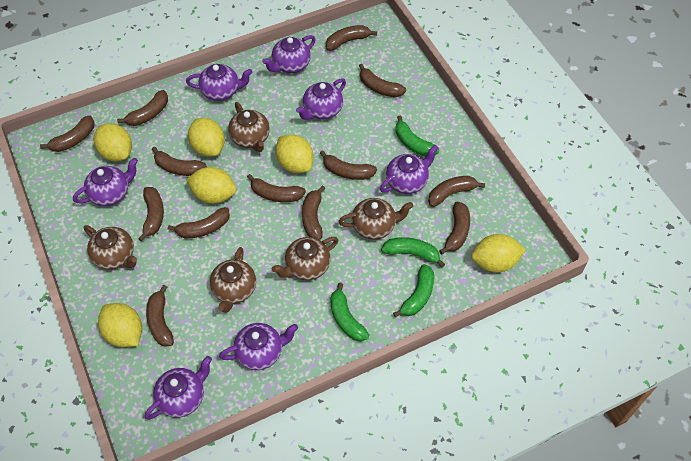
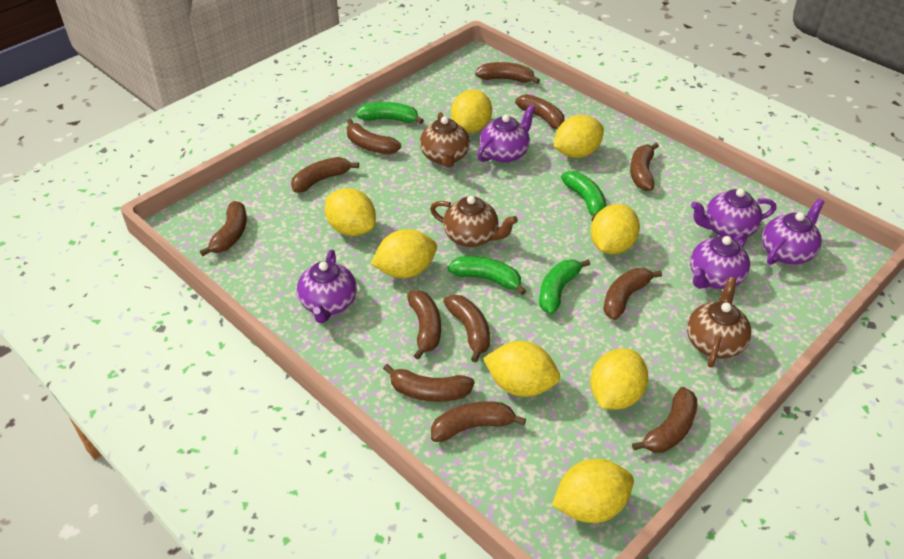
brown banana: [40,115,94,152] [117,90,168,126] [138,187,164,242] [146,285,174,347] [152,146,207,176] [168,207,230,238] [247,174,306,202] [302,185,326,240] [320,150,377,180] [326,25,377,51] [359,64,406,97] [428,176,485,207] [439,202,470,254] = 13 -> [200,201,247,256] [291,157,359,193] [346,119,401,154] [383,364,475,402] [407,290,441,360] [431,401,526,442] [443,295,490,362] [475,62,540,84] [515,94,565,130] [603,268,662,320] [630,143,659,191] [632,387,697,453] = 12
brown teapot: [84,225,137,270] [210,247,256,313] [228,102,270,152] [272,237,338,280] [338,198,413,240] = 5 -> [420,112,470,168] [430,196,518,247] [687,277,751,368] = 3
purple teapot: [73,158,138,206] [145,356,212,420] [186,64,253,101] [219,323,298,370] [262,35,316,73] [296,78,346,120] [380,145,438,194] = 7 -> [297,250,357,323] [477,105,535,163] [690,233,750,289] [691,188,776,239] [762,199,824,265] = 5
yellow lemon: [94,123,132,161] [98,303,142,347] [186,167,237,204] [188,118,225,157] [275,135,314,173] [471,234,526,273] = 6 -> [325,188,376,236] [371,229,437,278] [451,89,492,133] [483,341,560,397] [552,459,634,523] [554,115,604,158] [590,348,648,410] [591,204,640,254] = 8

